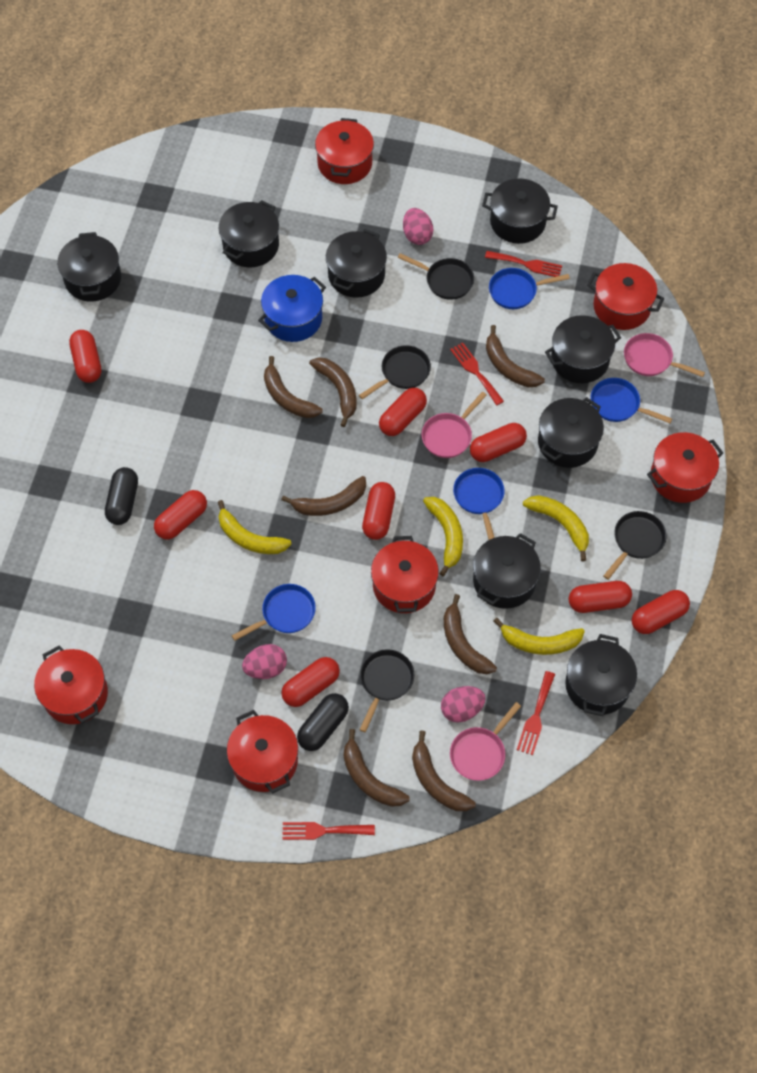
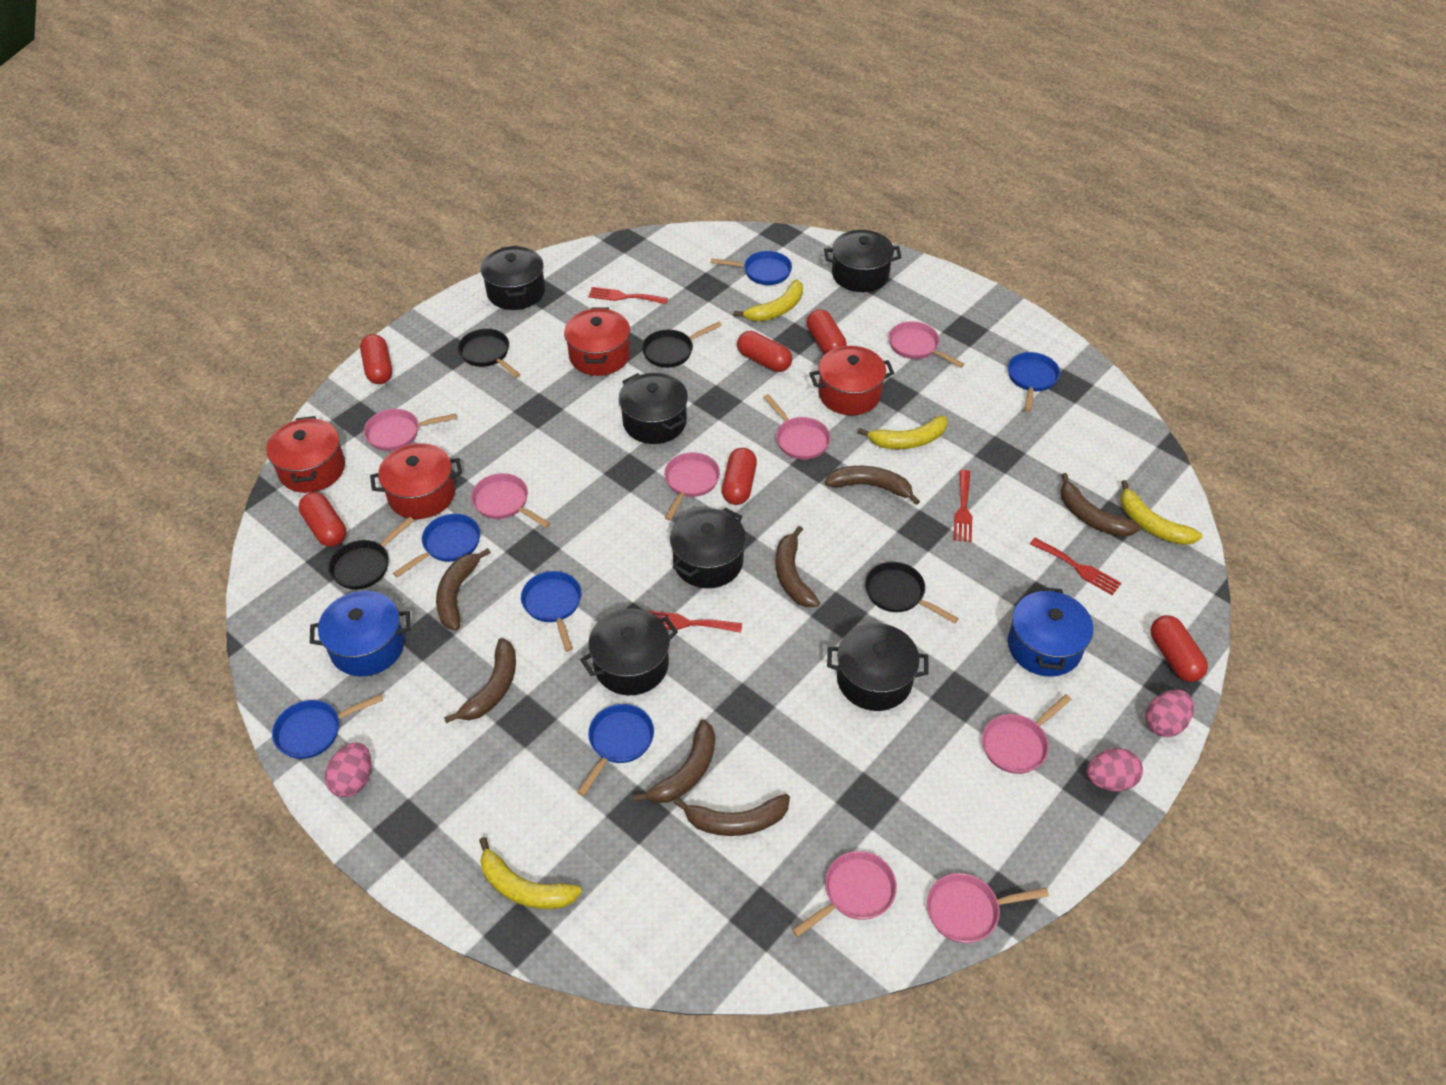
black capsule: [105,467,138,525] [297,693,349,751] = 2 -> none = 0
black pot: [57,232,121,302] [219,200,279,267] [326,229,387,298] [473,533,541,609] [482,179,558,244] [538,397,604,468] [545,315,621,383] [565,634,637,716] = 8 -> [481,246,545,310] [580,609,678,695] [619,373,688,444] [670,507,746,588] [824,230,902,292] [827,623,929,711] = 6
blue pan: [232,584,316,641] [453,468,505,540] [489,268,570,309] [590,378,672,423] = 4 -> [272,694,383,759] [393,514,480,577] [521,571,581,652] [577,704,654,796] [711,251,792,285] [1008,352,1060,412] = 6
blue pot: [258,275,326,342] = 1 -> [310,591,410,677] [1008,587,1094,677] = 2
pink pan: [421,392,487,458] [450,702,521,781] [624,333,705,377] = 3 -> [364,409,456,451] [471,473,550,528] [664,452,720,521] [764,394,831,460] [792,851,897,937] [889,321,964,368] [927,873,1049,943] [982,694,1072,774] = 8
red capsule: [69,330,101,383] [154,490,207,540] [281,657,340,707] [362,482,395,540] [379,388,427,436] [470,423,527,462] [569,581,632,613] [632,590,690,634] = 8 -> [299,492,346,547] [360,334,392,384] [722,448,757,505] [737,331,792,372] [807,309,847,354] [1151,615,1208,682] = 6
red pot: [34,645,108,724] [227,710,298,794] [315,118,374,184] [371,536,439,613] [587,263,664,330] [647,432,723,503] = 6 -> [266,416,345,493] [370,443,462,519] [564,308,630,376] [809,346,894,415] = 4

